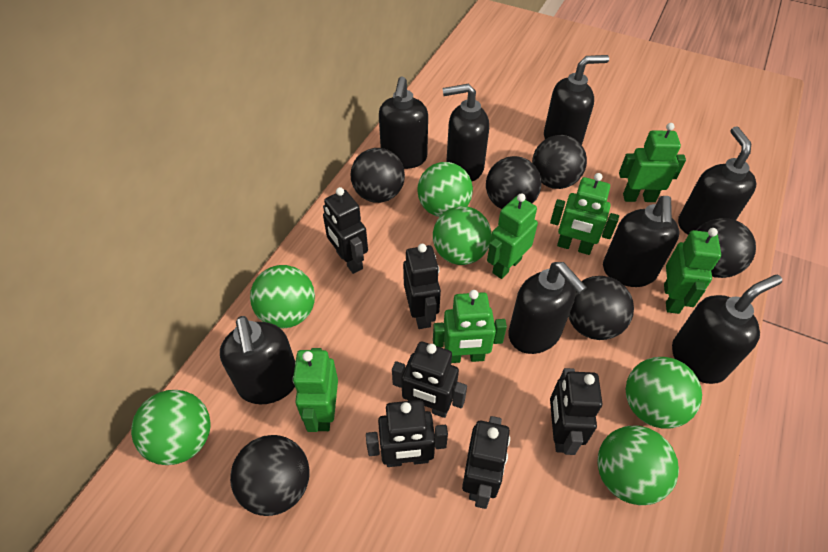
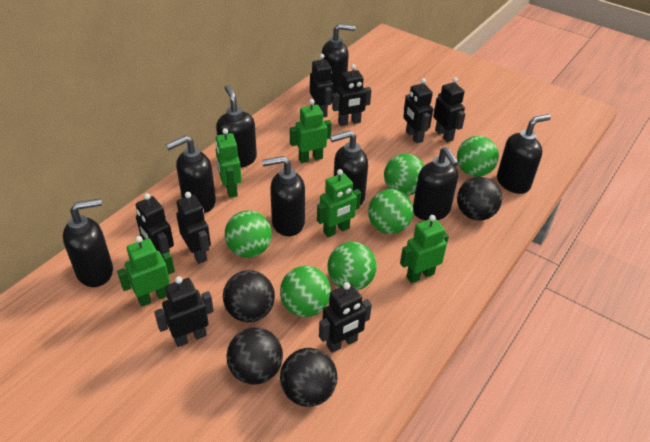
black ball: [230,435,310,516] [350,148,405,203] [486,156,541,209] [532,135,587,189] [568,276,634,340] [696,218,756,278] = 6 -> [223,270,275,322] [226,327,283,384] [280,348,337,407] [457,177,502,221] = 4
black robot: [323,187,368,274] [366,400,448,467] [392,342,467,418] [403,244,441,329] [462,416,510,509] [550,368,602,455] = 6 -> [136,193,174,257] [154,276,214,347] [176,192,211,264] [310,54,333,117] [319,282,372,353] [332,64,371,126] [403,78,433,144] [433,77,466,142] = 8
green robot: [293,348,338,432] [433,290,507,363] [487,193,538,279] [550,173,619,255] [619,123,686,202] [664,228,721,314] = 6 -> [117,236,175,307] [215,128,242,198] [290,99,332,163] [317,169,361,237] [400,215,449,283] = 5

